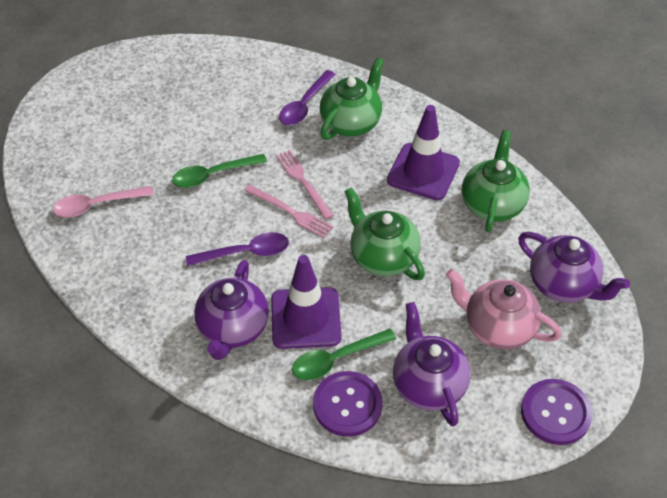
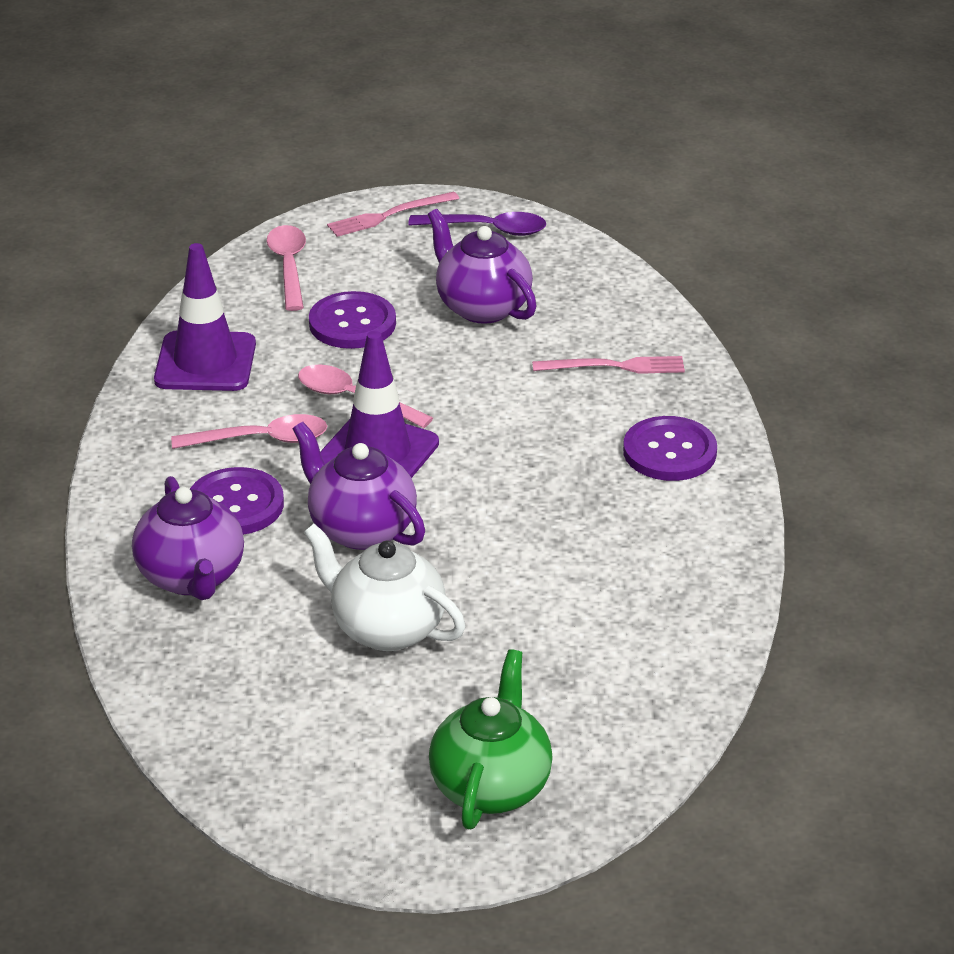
green spoon: [172,154,267,188] [292,329,396,380] = 2 -> none = 0
green teapot: [320,57,384,140] [344,187,425,280] [462,130,530,232] = 3 -> [429,649,553,829] = 1
pink spoon: [53,186,154,217] = 1 -> [171,414,327,449] [266,225,306,311] [298,364,433,428] = 3
pink teapot: [446,269,561,350] = 1 -> none = 0
purple button: [313,371,382,437] [521,379,593,445] = 2 -> [190,467,284,535] [309,291,396,349] [623,416,717,481] = 3
purple spoon: [186,232,289,266] [279,70,336,125] = 2 -> [408,212,546,236] = 1
white teapot: none = 0 -> [304,524,465,651] = 1

